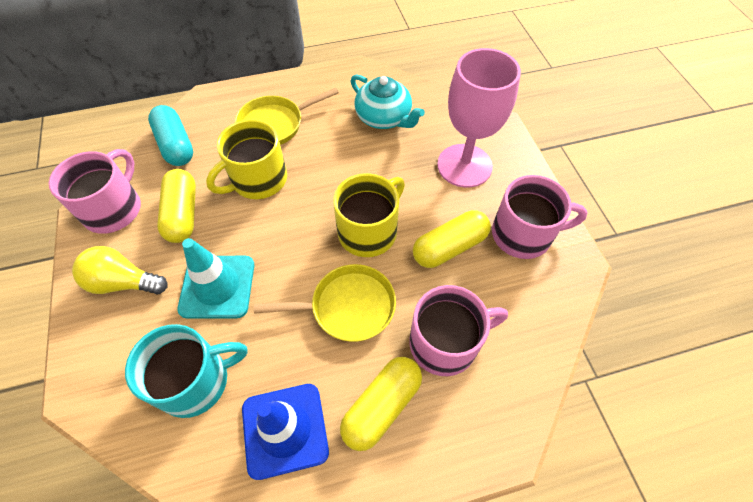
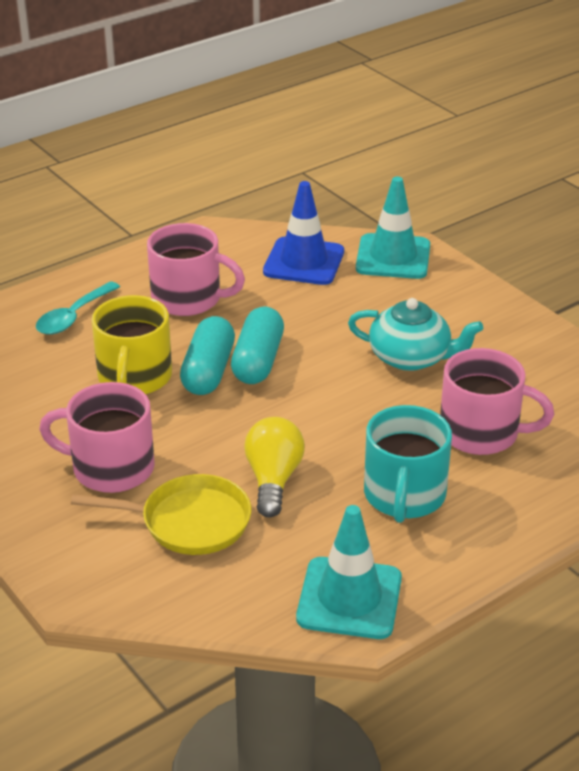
pink goblet: [437,48,521,188] = 1 -> none = 0
turquoise capsule: [148,105,193,166] = 1 -> [180,316,235,395] [231,307,284,384] = 2
turquoise spoon: none = 0 -> [36,281,120,335] = 1
turquoise traffic cone: [177,238,254,318] = 1 -> [296,505,402,639] [356,177,430,279] = 2
yellow capsule: [157,169,196,243] [340,357,422,451] [413,210,491,268] = 3 -> none = 0
yellow mug: [206,119,287,199] [333,173,405,257] = 2 -> [92,295,172,394] = 1
yellow pan: [235,88,339,145] [254,264,396,342] = 2 -> [71,474,251,555] = 1

